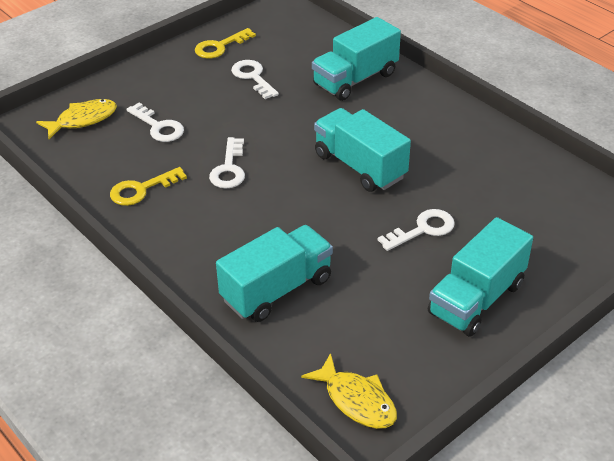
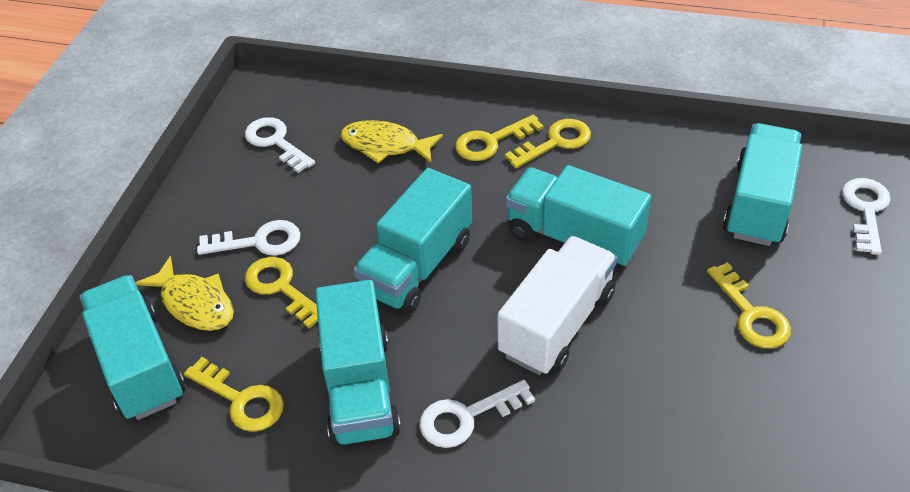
turquoise truck: [216,225,333,322] [312,17,401,101] [314,108,411,192] [428,217,533,337] = 4 -> [80,275,185,420] [315,280,401,446] [353,168,472,314] [505,165,652,270] [723,123,802,246] = 5
white truck: none = 0 -> [497,236,617,375] = 1
yellow key: [110,167,187,206] [195,28,256,59] = 2 -> [184,357,284,432] [245,257,318,328] [455,115,543,161] [505,119,591,168] [707,262,791,348] = 5

